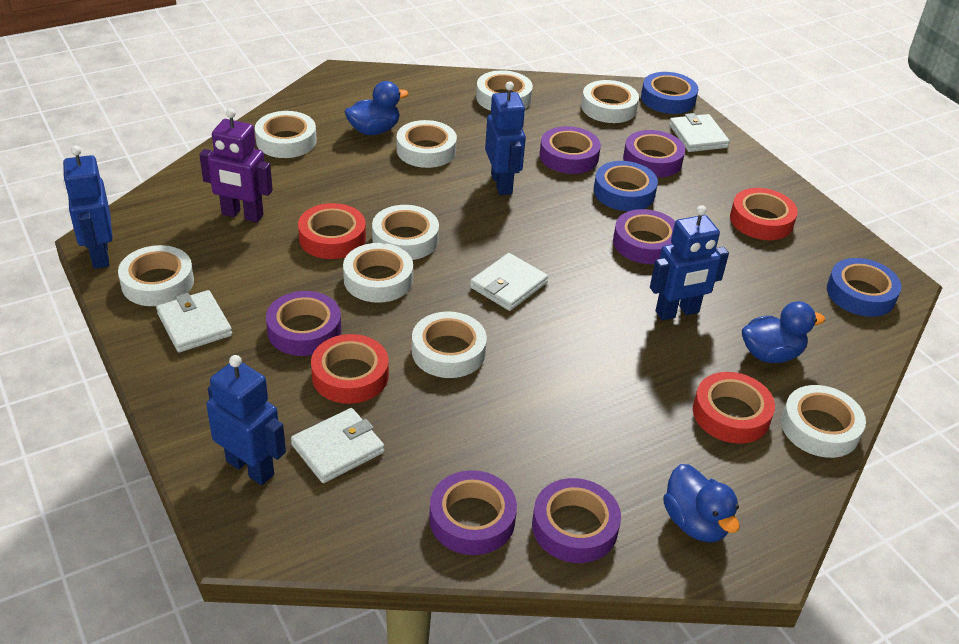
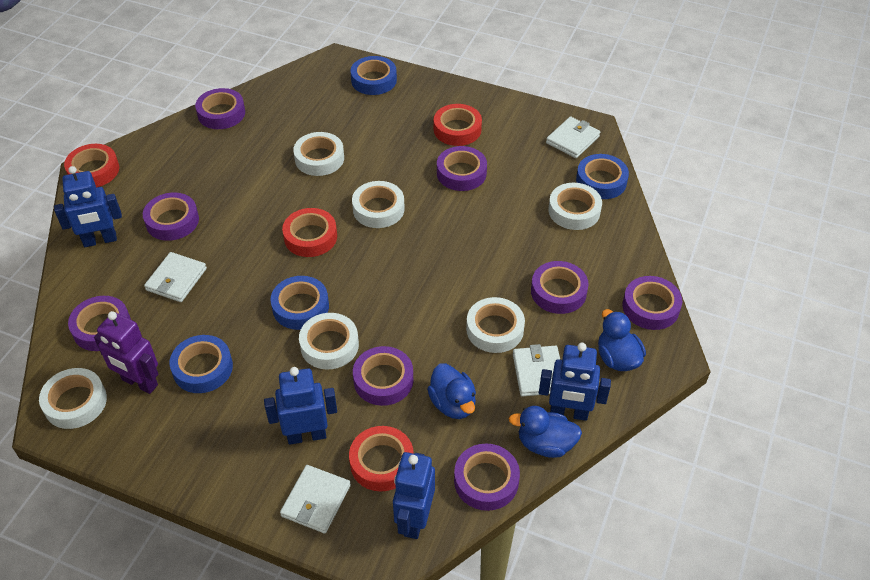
blue tape: [594,161,658,211] [641,72,698,114] [827,258,902,317] = 3 -> [170,335,233,393] [270,276,329,330] [351,56,397,95] [576,154,629,199] = 4
purple tape: [266,291,341,356] [429,470,517,555] [532,478,621,563] [540,126,601,174] [613,209,675,264] [623,130,685,177] = 6 -> [68,296,131,351] [143,192,199,241] [195,88,245,129] [353,346,413,406] [437,146,487,191] [454,444,520,511] [531,261,589,314] [623,276,682,330] = 8
white tape: [118,245,194,306] [255,111,317,158] [343,243,413,303] [372,205,439,260] [397,120,457,168] [412,311,487,378] [476,70,533,111] [581,80,639,123] [781,385,866,458] = 9 -> [39,368,107,429] [293,132,344,176] [299,313,359,369] [352,181,405,228] [466,297,525,353] [548,183,602,230] = 6

